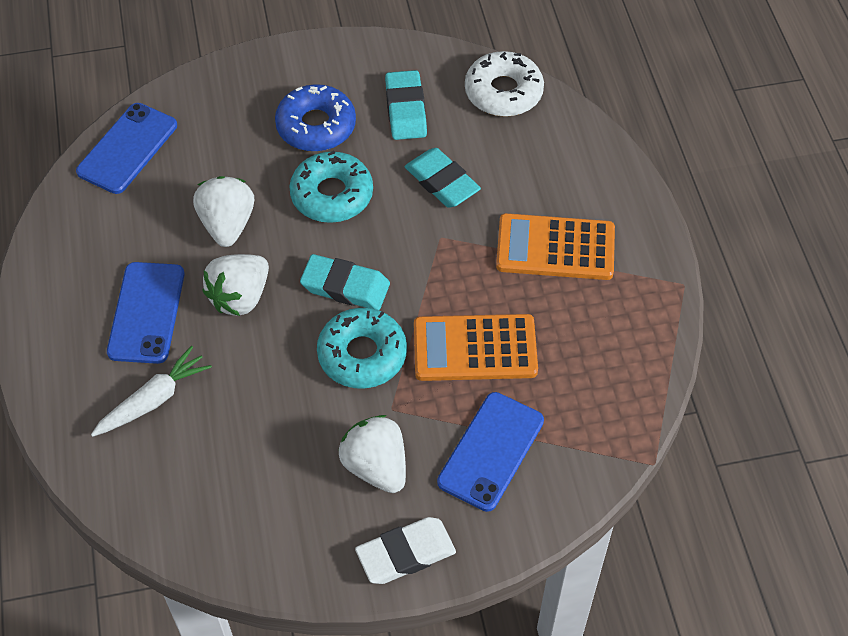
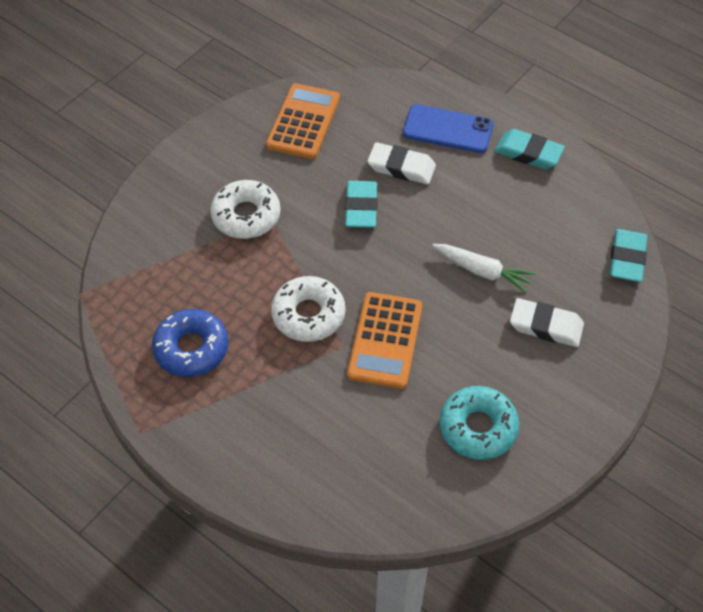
blue phone: [76,103,177,194] [107,262,184,364] [437,392,544,512] = 3 -> [403,104,494,153] = 1
turquoise donut: [289,151,373,223] [317,308,407,389] = 2 -> [439,386,519,460] = 1
white donut: [465,51,544,117] = 1 -> [210,180,281,239] [271,276,345,342] = 2
white eraser: [355,517,456,584] = 1 -> [367,142,436,184] [510,298,584,347] = 2
white strawberry: [193,176,254,247] [202,254,269,316] [338,415,406,493] = 3 -> none = 0

